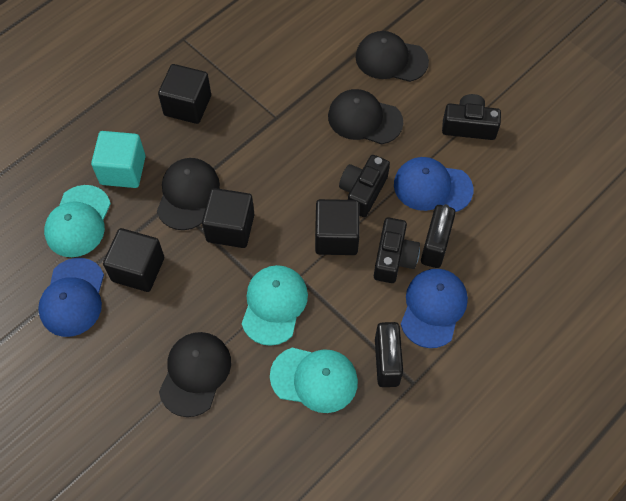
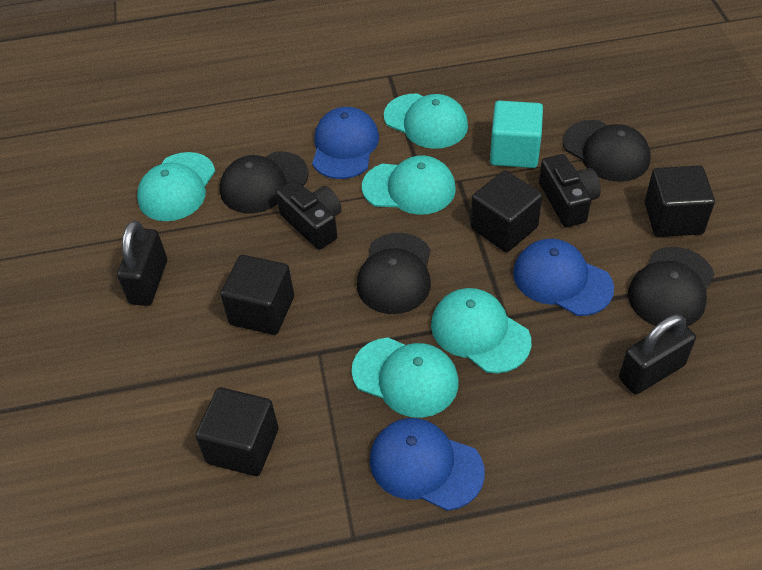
black camera: [339,155,390,217] [374,218,420,283] [442,94,501,140] = 3 -> [276,180,341,250] [539,154,601,227] = 2
turquoise cap: [44,185,111,257] [242,265,308,346] [270,348,358,413] = 3 -> [137,152,215,221] [352,337,459,418] [362,155,456,215] [384,94,468,149] [431,288,531,373] = 5

